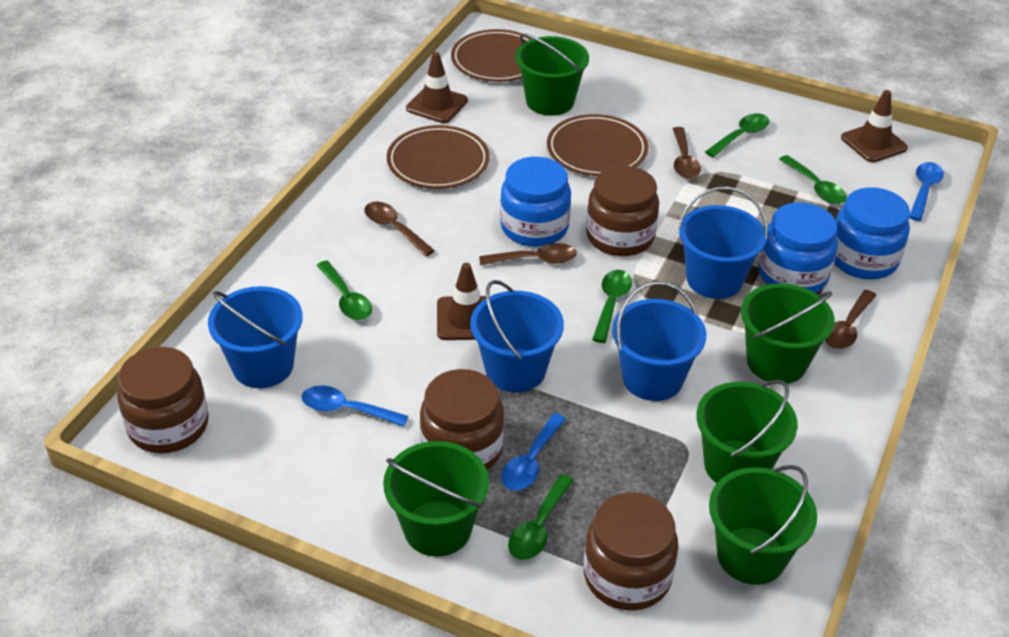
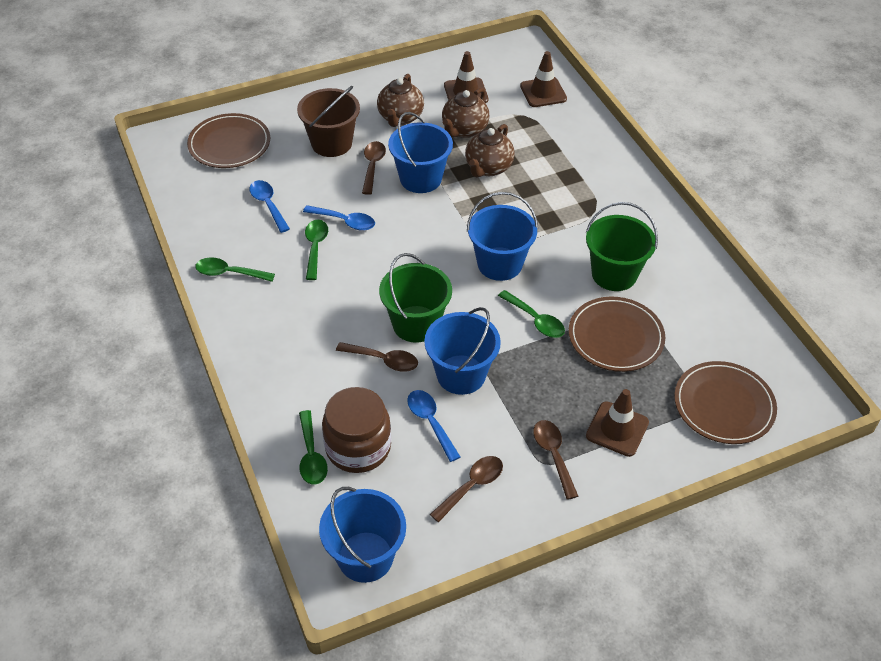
blue jar: [500,157,571,247] [758,202,838,293] [834,187,910,280] = 3 -> none = 0
brown bucket: none = 0 -> [297,86,360,157] = 1
brown jar: [117,347,209,453] [420,369,505,470] [584,492,678,611] [586,166,659,256] = 4 -> [322,387,391,473] = 1
brown teapot: none = 0 -> [377,74,424,127] [442,88,489,138] [465,124,515,177] = 3
green bucket: [383,441,489,557] [516,34,589,116] [696,380,798,483] [709,465,817,585] [741,283,835,384] = 5 -> [379,253,452,343] [586,202,658,291] = 2
green spoon: [316,261,372,320] [508,474,574,560] [592,270,632,343] [705,113,769,157] [779,155,847,204] = 5 -> [195,257,275,282] [299,410,328,485] [305,220,328,280] [498,290,565,338] = 4

